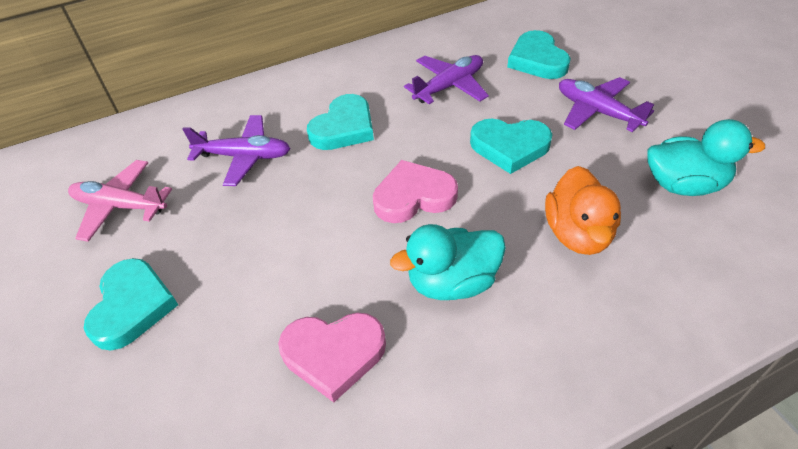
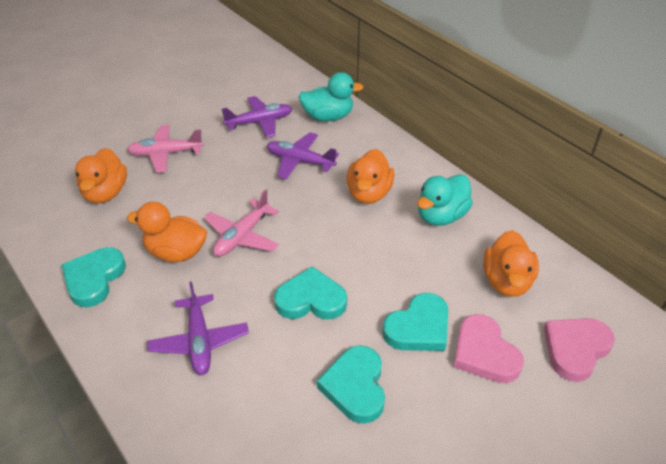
orange duck: [545,166,621,255] = 1 -> [75,148,127,203] [127,202,207,262] [346,149,394,204] [483,230,539,297] = 4
pink plane: [68,160,172,242] = 1 -> [127,125,204,173] [204,189,279,257] = 2

